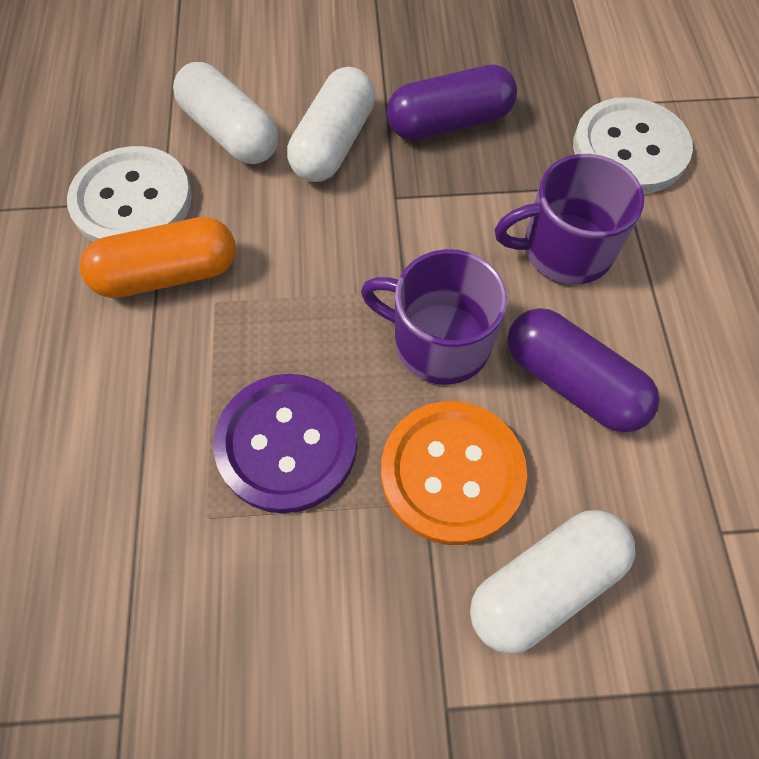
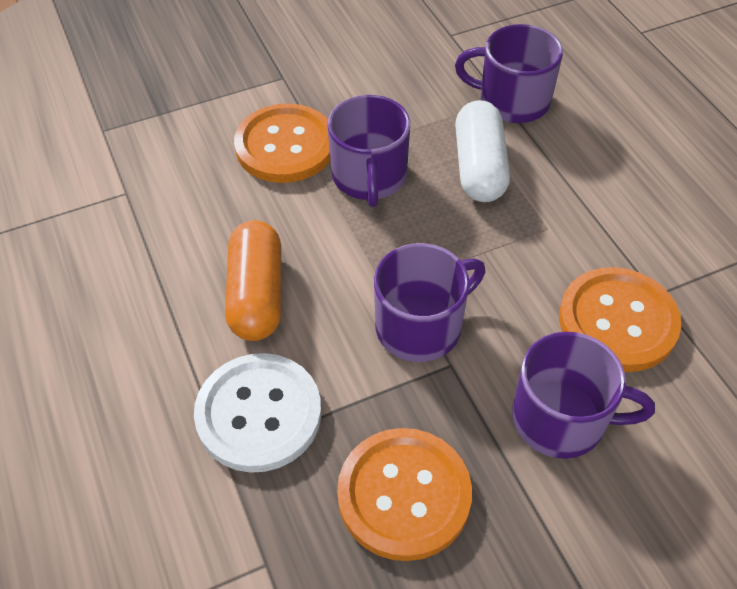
orange button: [381,401,527,545] = 1 -> [234,103,330,183] [337,428,472,561] [559,267,681,372] = 3
purple button: [213,374,357,513] = 1 -> none = 0
purple capsule: [387,64,517,140] [507,308,660,433] = 2 -> none = 0
purple mug: [361,249,507,385] [494,154,644,284] = 2 -> [328,95,410,207] [374,243,485,362] [455,24,563,123] [512,332,655,459] = 4
white button: [67,146,192,242] [573,97,693,194] = 2 -> [194,353,321,473] = 1
white capsule: [173,62,278,164] [287,67,375,182] [470,510,635,654] = 3 -> [455,100,510,202] = 1

